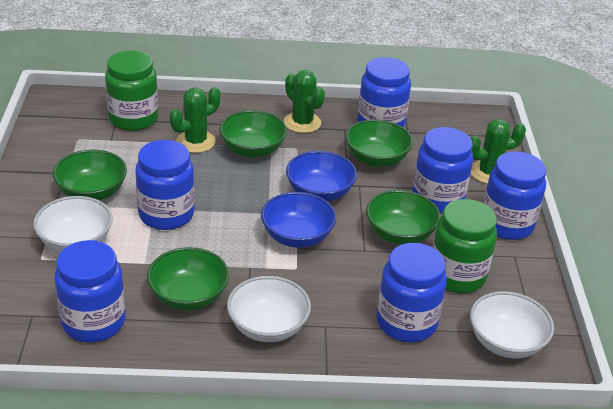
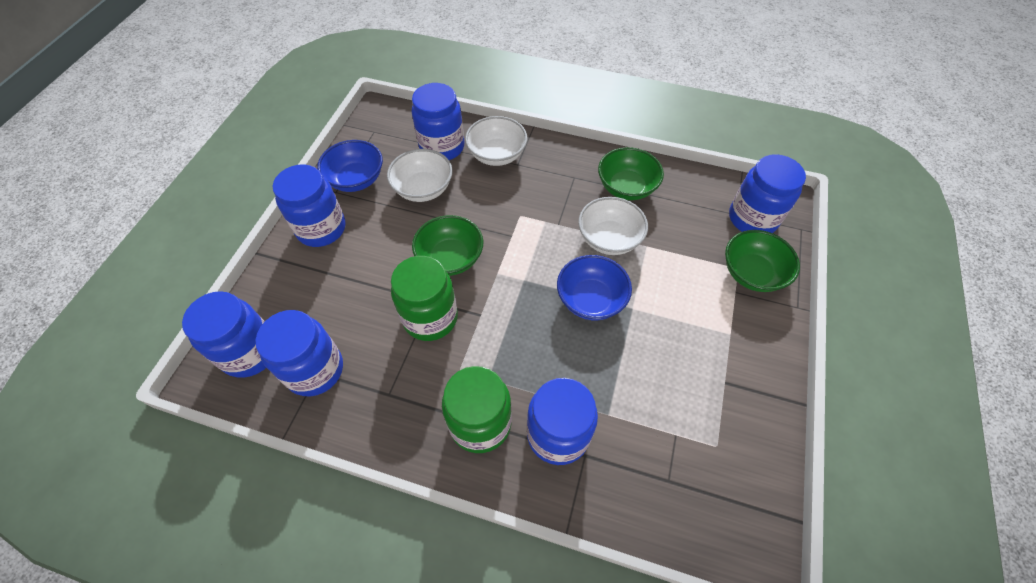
green bowl: [53,150,127,200] [147,247,229,311] [220,110,287,158] [345,119,413,167] [366,190,440,245] = 5 -> [412,215,483,276] [598,147,664,200] [725,230,800,292] = 3
green cactus: [170,87,220,153] [284,70,325,133] [471,119,526,184] = 3 -> none = 0

